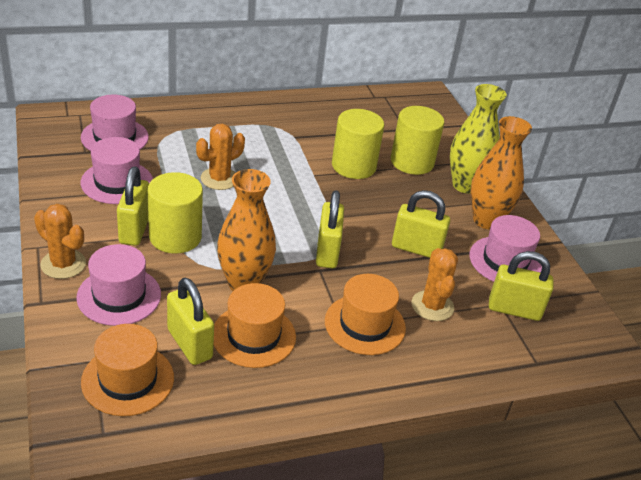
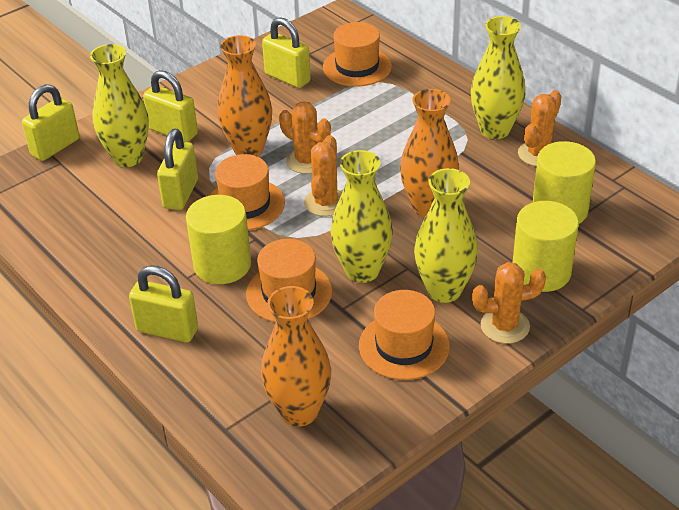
orange cactus: [34,204,86,279] [196,124,245,190] [412,248,458,321] = 3 -> [279,101,331,174] [304,135,342,216] [472,262,546,344] [518,90,562,166] = 4
orange hat: [81,324,174,416] [214,283,296,368] [325,274,406,355] = 3 -> [209,154,285,230] [246,239,332,322] [323,22,392,87] [359,290,450,380] = 4
orange vase: [217,169,276,291] [471,116,532,229] = 2 -> [217,35,272,156] [261,286,331,427] [400,89,459,217] = 3
pink hat: [76,244,161,326] [81,95,149,151] [81,137,153,204] [469,215,542,282] = 4 -> none = 0
yellow vase: [450,84,507,194] = 1 -> [90,44,149,167] [330,150,393,283] [414,168,478,303] [471,16,525,139] = 4

